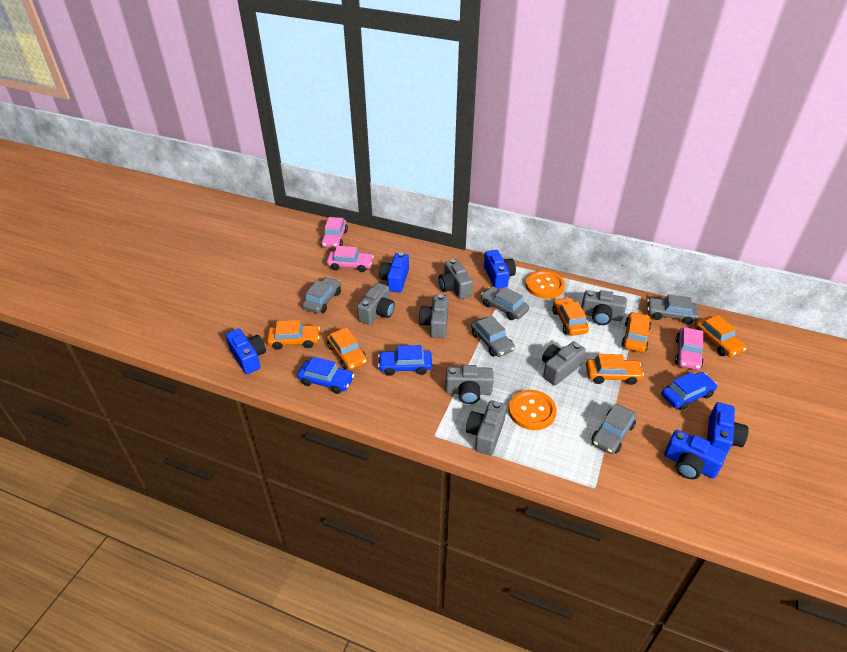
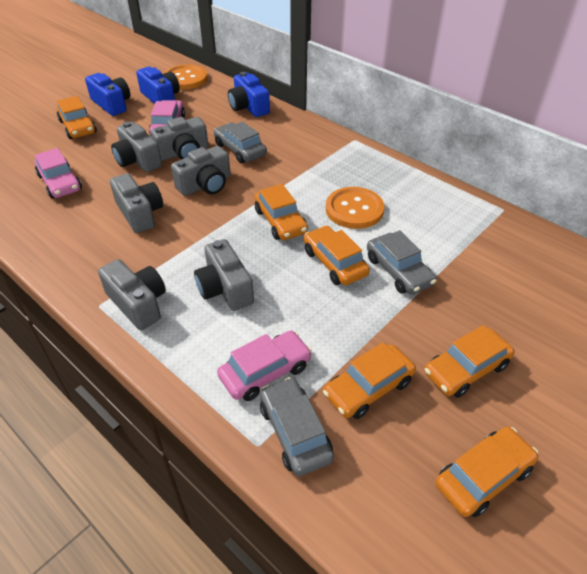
blue camera: [226,329,266,374] [379,253,409,292] [484,250,516,289] [664,430,727,479] [707,402,749,453] = 5 -> [85,73,130,116] [136,67,180,104] [228,72,270,117] = 3
blue car: [297,357,354,394] [378,345,432,376] [661,372,717,410] = 3 -> none = 0
grey camera: [357,283,395,325] [419,294,449,338] [438,259,473,299] [445,365,494,404] [466,400,507,455] [542,341,586,385] [581,290,627,325] = 7 -> [98,259,166,330] [110,173,163,233] [111,122,162,172] [151,117,208,161] [171,146,231,196] [194,239,254,311] = 6
grey car: [302,277,341,313] [471,316,515,357] [481,286,529,320] [591,404,637,454] [647,294,699,324] = 5 -> [213,121,267,163] [260,377,334,476] [367,230,436,295] = 3

